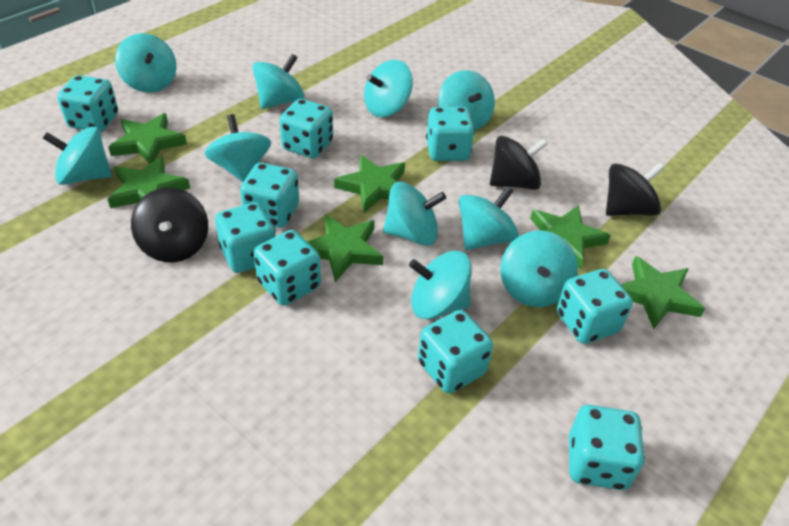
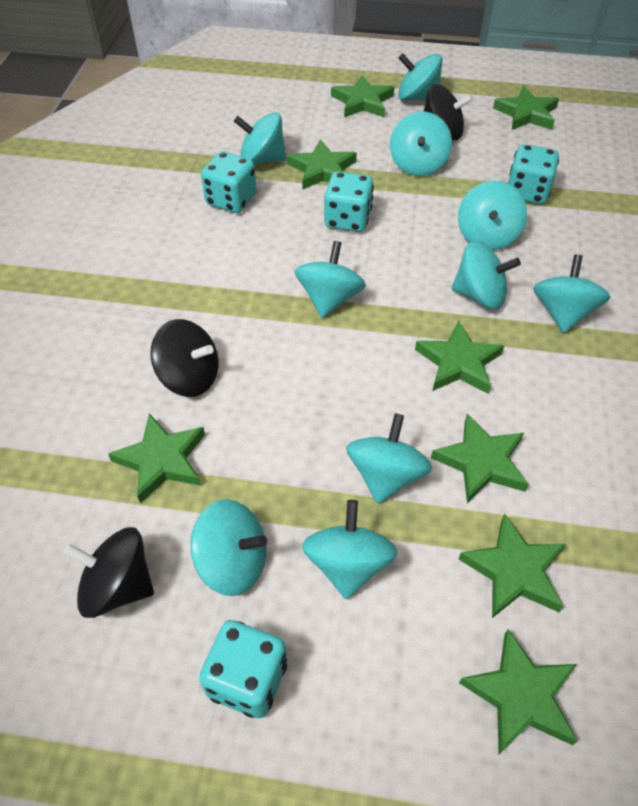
green star: [108,113,187,164] [108,156,190,208] [307,214,383,282] [334,155,405,213] [530,205,611,270] [620,256,705,329] = 6 -> [108,413,205,504] [287,139,357,189] [331,75,394,117] [415,321,504,394] [431,414,529,503] [459,514,566,618] [459,629,578,754] [493,86,559,130] = 8
turquoise dice: [57,75,118,132] [215,202,276,273] [240,163,299,228] [253,230,321,306] [279,99,333,158] [418,310,493,393] [426,107,475,161] [557,269,633,344] [569,405,645,490] = 9 -> [199,620,287,718] [201,152,257,213] [324,171,374,232] [508,144,559,204] = 4

